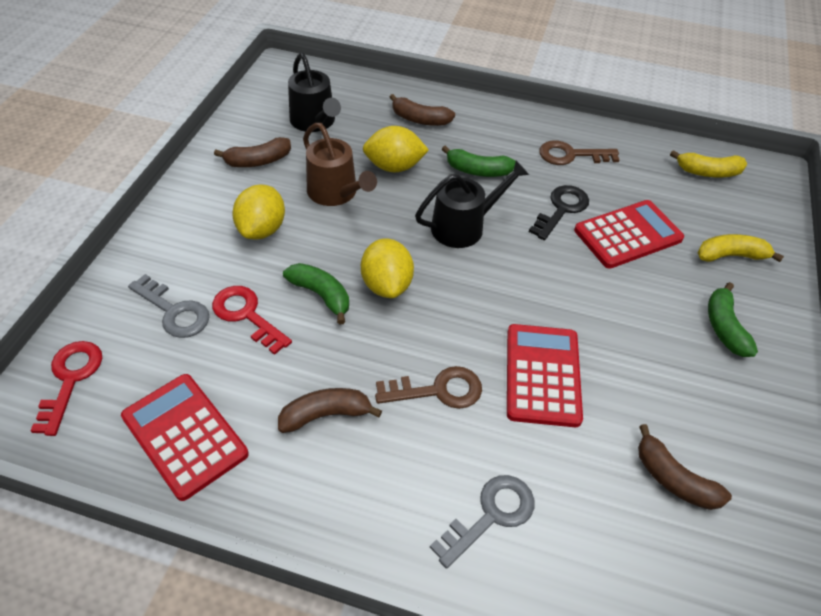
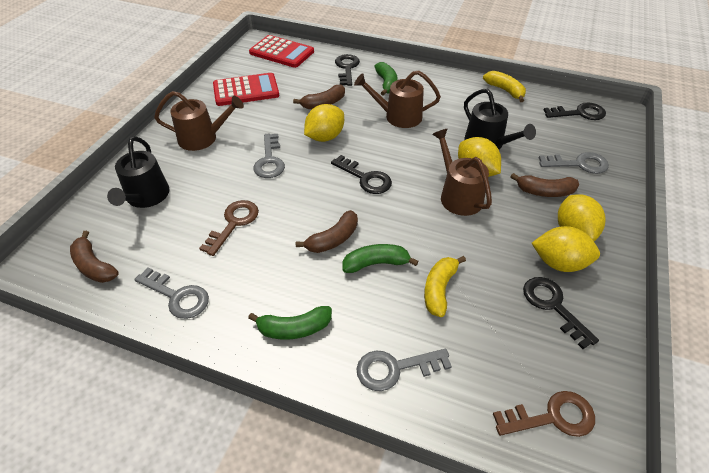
black key: [529,185,589,240] = 1 -> [331,155,392,194] [335,54,360,86] [523,277,599,349] [544,103,606,120] = 4
brown watering can: [303,123,377,206] = 1 -> [154,91,244,151] [354,70,441,128] [432,129,492,216] = 3
grey key: [128,274,209,338] [430,475,534,569] = 2 -> [134,267,209,319] [254,134,285,178] [357,349,452,391] [539,152,609,174] = 4
red calculator: [121,374,249,501] [507,324,583,427] [574,200,684,269] = 3 -> [213,73,279,106] [249,35,314,68] = 2
red key: [31,341,102,436] [212,286,292,355] = 2 -> none = 0
yellow lemon: [232,184,285,240] [361,238,414,298] [363,126,429,172] = 3 -> [304,104,344,142] [458,137,501,177] [532,226,600,272] [558,194,606,241] = 4

